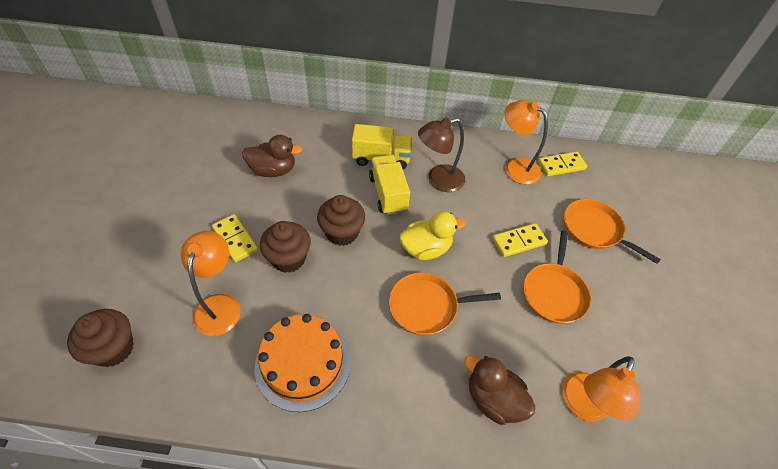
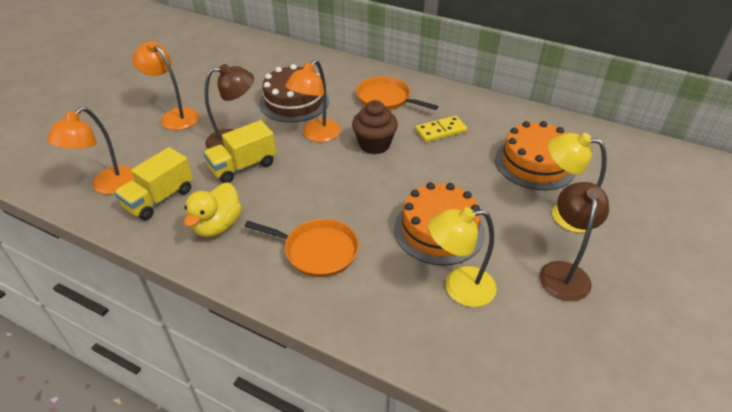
brown cake: none = 0 -> [259,64,329,123] = 1
brown cupcake: [67,309,134,367] [260,221,311,273] [317,195,365,246] = 3 -> [352,100,398,154] = 1
brown duck: [242,135,302,177] [464,356,536,425] = 2 -> none = 0
brown lamp: [418,118,465,192] = 1 -> [204,64,254,149] [539,182,609,301] = 2
orange cake: [255,314,351,412] = 1 -> [394,182,485,265] [495,121,576,190] = 2
orange pan: [389,273,501,335] [523,230,591,324] [564,199,661,264] = 3 -> [244,219,359,277] [356,76,438,110] = 2
yellow domino: [212,214,258,262] [492,223,548,257] [538,152,588,176] = 3 -> [415,116,467,142] = 1
yellow lamp: none = 0 -> [428,207,497,307] [548,133,607,233] = 2

